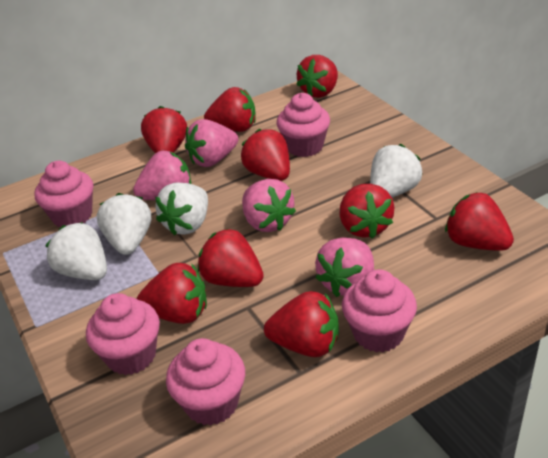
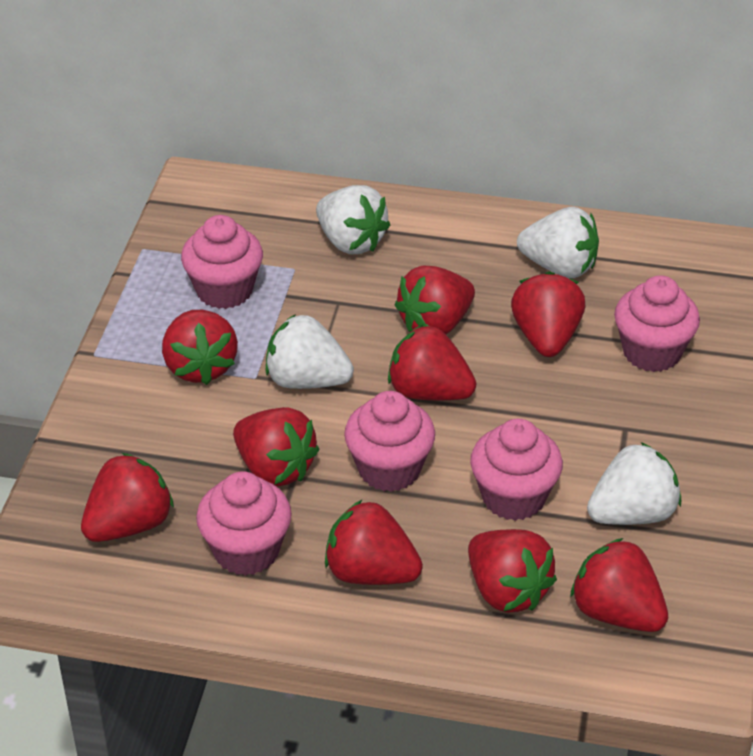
pink strawberry: [133,151,191,200] [185,119,238,167] [242,179,296,232] [315,238,374,297] = 4 -> none = 0

